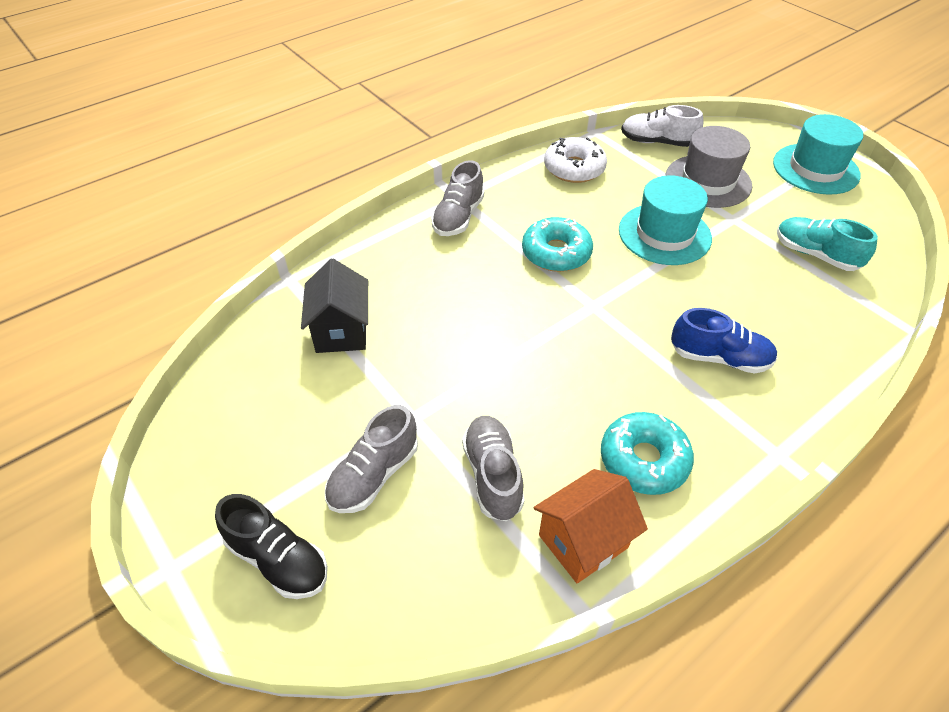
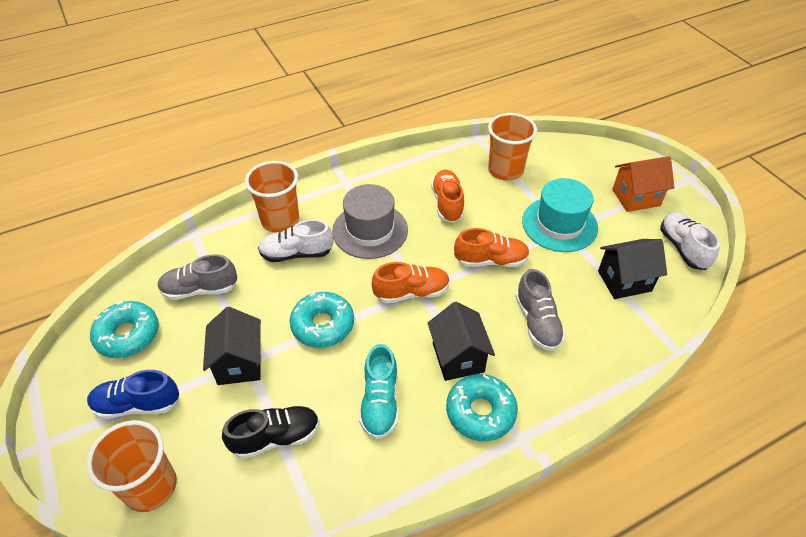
black house: [301,259,368,353] = 1 -> [203,307,262,385] [428,302,495,381] [598,239,667,299] = 3
grey shoe: [325,405,418,513] [431,160,484,236] [462,416,525,521] = 3 -> [158,254,237,300] [515,269,565,351] = 2
orange cup: none = 0 -> [86,420,177,512] [245,161,299,233] [488,113,537,181] = 3
orange shoe: none = 0 -> [372,262,450,304] [431,169,464,223] [454,228,530,267] = 3
turquoise donut: [522,217,593,272] [601,412,694,495] = 2 -> [90,301,159,358] [290,292,354,348] [446,374,518,441] = 3
turquoise hat: [619,176,712,265] [773,114,863,195] = 2 -> [522,178,598,252] = 1
white donut: [544,137,607,183] = 1 -> none = 0
white shoe: [621,105,703,147] = 1 -> [258,219,333,262] [660,212,720,270] = 2

